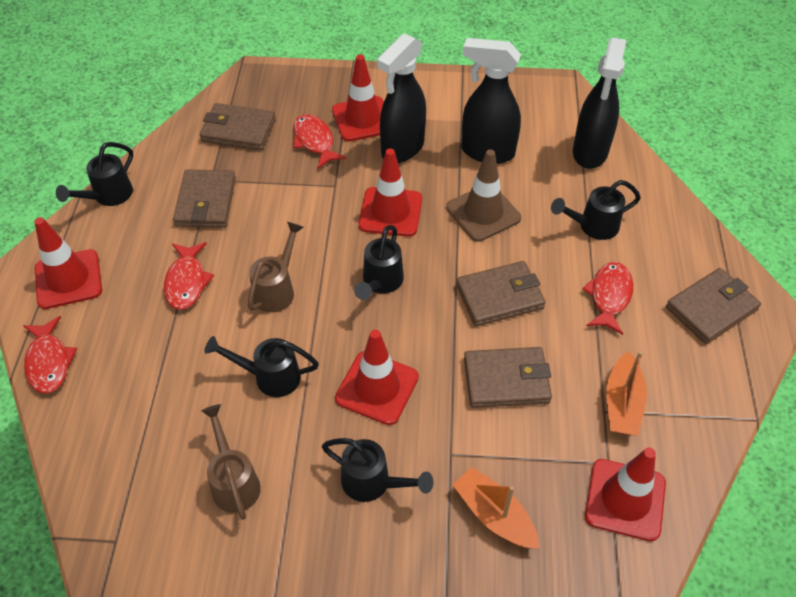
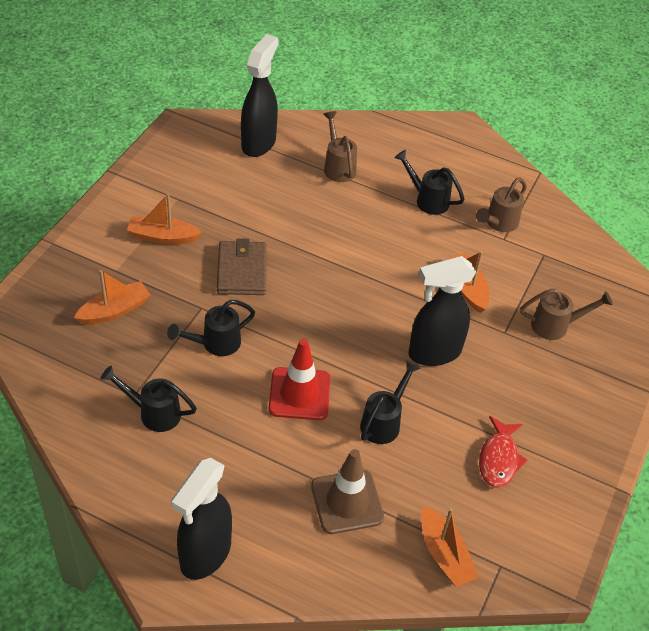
black watering can: [56,142,133,206] [204,336,319,397] [322,438,433,502] [354,225,404,300] [551,180,641,240] = 5 -> [100,366,197,432] [167,300,255,356] [360,361,421,444] [394,150,465,215] = 4
brown wallet: [173,170,236,228] [200,103,276,151] [456,261,546,327] [464,347,552,408] [666,268,761,344] = 5 -> [217,238,267,295] = 1
brown watering can: [201,404,261,520] [248,222,304,313] = 2 -> [324,111,357,182] [476,178,527,232] [520,288,613,340] = 3
orange boat: [452,467,540,549] [606,351,647,436] = 2 -> [74,270,150,325] [127,194,202,245] [421,506,479,587] [448,251,489,313] = 4
red fish: [23,316,77,394] [164,242,214,310] [293,114,347,169] [582,262,633,335] = 4 -> [479,416,528,488] = 1
red traffic cone: [34,217,102,309] [332,55,384,142] [335,330,419,425] [359,148,422,237] [585,448,666,541] = 5 -> [269,339,330,420] = 1

